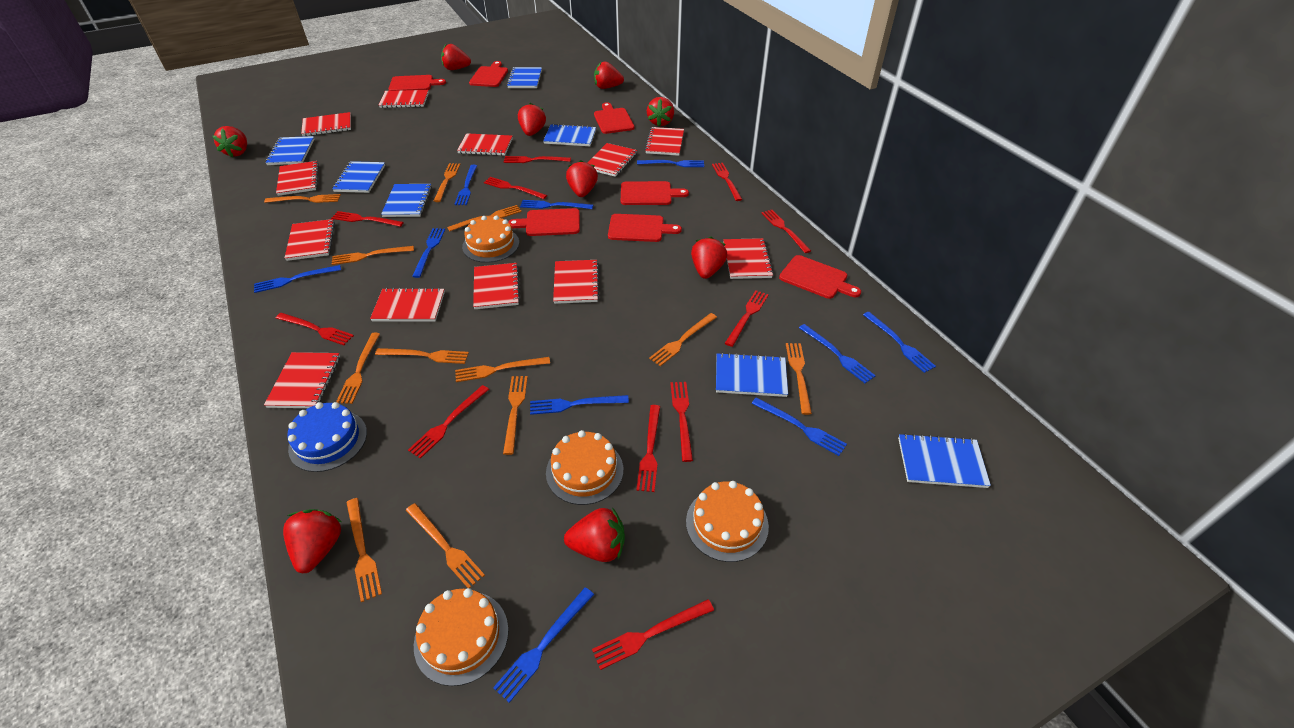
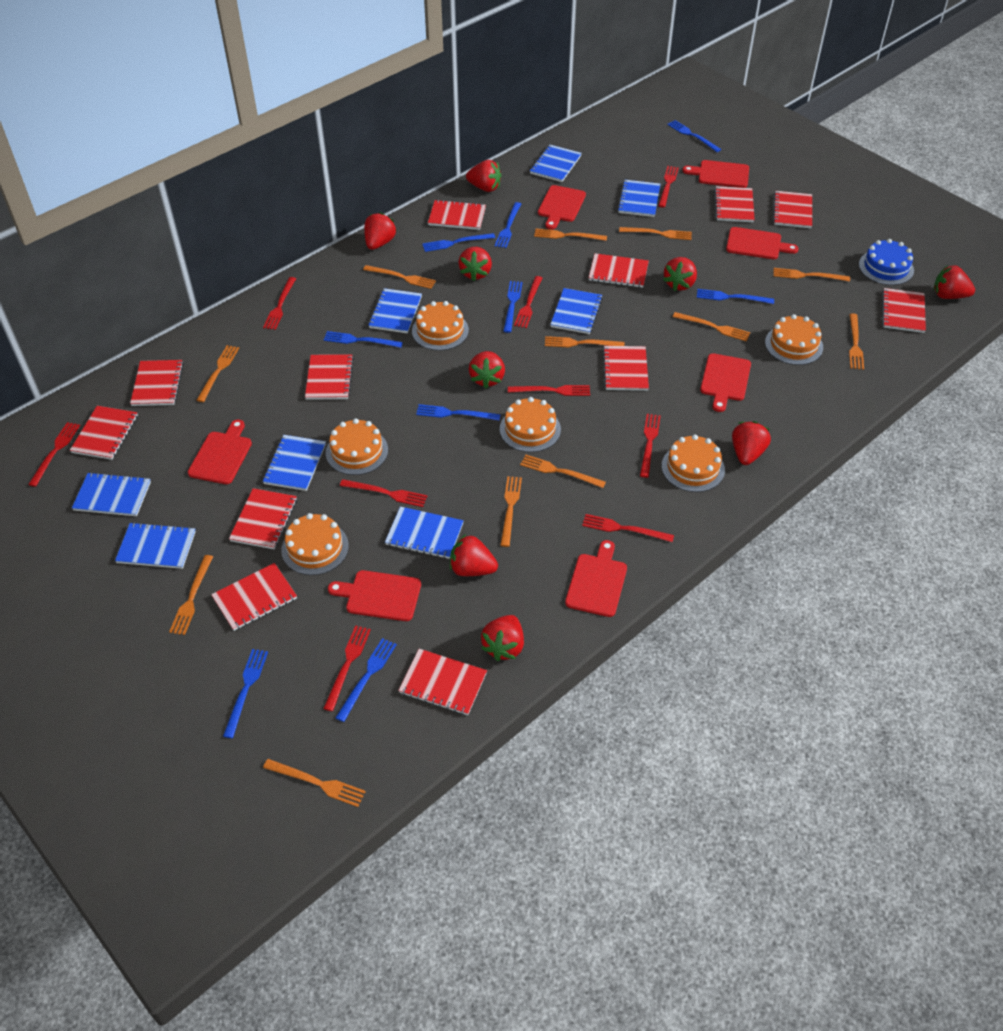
blue fork: [254,265,341,293] [412,228,445,278] [455,165,477,205] [493,587,594,703] [520,200,593,209] [530,395,629,415] [637,160,704,167] [751,397,847,456] [799,324,876,383] [863,312,936,373] = 10 -> [223,649,268,738] [324,331,403,348] [335,638,397,722] [416,404,501,420] [422,233,495,252] [495,202,521,248] [503,281,523,333] [667,120,721,152] [697,289,774,304] = 9
blue notebook: [265,136,315,165] [332,161,385,193] [381,184,432,217] [507,67,542,88] [543,124,596,146] [716,353,788,397] [898,433,991,488] = 7 -> [72,472,151,516] [115,522,196,569] [263,435,326,491] [368,288,422,333] [385,507,464,559] [530,145,582,182] [550,288,603,334] [617,180,660,217] = 8
orange cake: [414,588,509,686] [462,215,519,263] [546,430,623,505] [686,481,769,562] = 4 -> [281,513,349,575] [326,418,388,475] [412,301,469,350] [500,397,561,452] [662,435,725,492] [765,314,823,365] = 6
red fork: [276,313,354,345] [331,211,404,227] [408,385,489,459] [484,177,547,199] [503,156,571,163] [592,599,714,670] [636,405,660,492] [670,382,693,462] [712,163,742,201] [725,290,769,347] [762,210,811,253] = 11 -> [28,422,80,487] [263,277,296,330] [323,625,371,711] [340,479,427,507] [508,385,590,396] [514,276,542,328] [582,514,674,542] [640,414,661,478] [658,166,679,208] = 9

